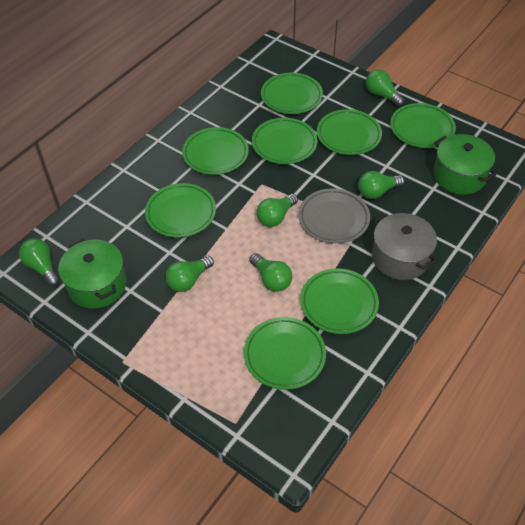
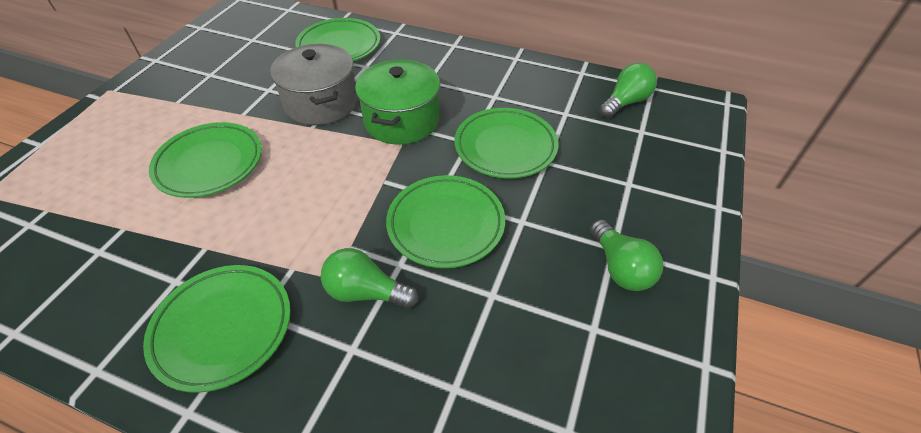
green light bulb: [19,238,60,286] [166,256,214,292] [249,253,292,292] [256,194,298,227] [358,171,404,199] [366,70,404,106] = 6 -> [321,248,418,309] [590,219,663,291] [599,63,657,118] = 3
green plate: [145,183,216,238] [182,127,249,175] [244,317,326,390] [252,118,317,164] [261,73,323,114] [300,269,379,334] [317,109,382,155] [390,103,456,148] = 8 -> [143,265,291,393] [149,122,262,198] [295,18,380,62] [386,175,505,268] [455,108,558,179] = 5
green pot: [58,239,127,309] [433,134,497,195] = 2 -> [355,59,440,145] = 1
grey plate: [299,188,370,244] = 1 -> none = 0

